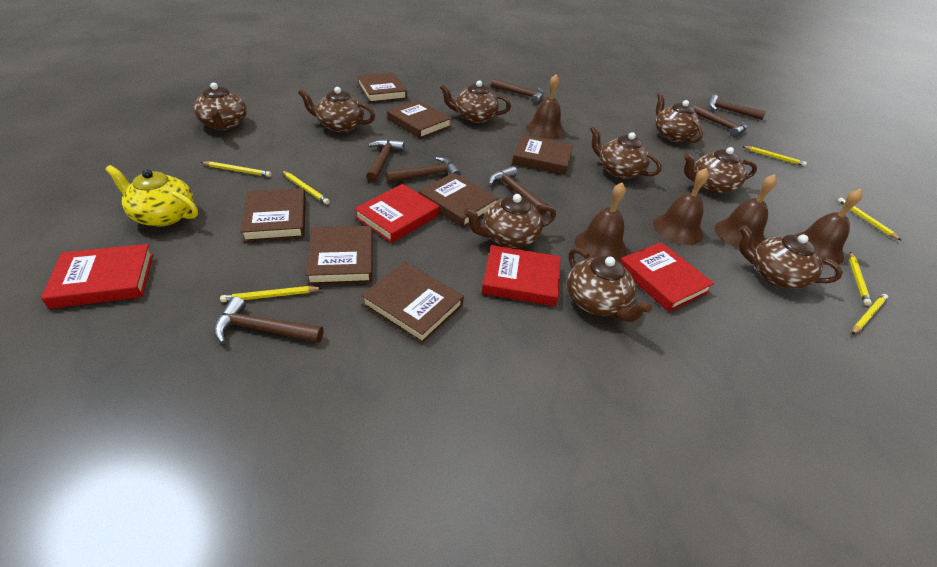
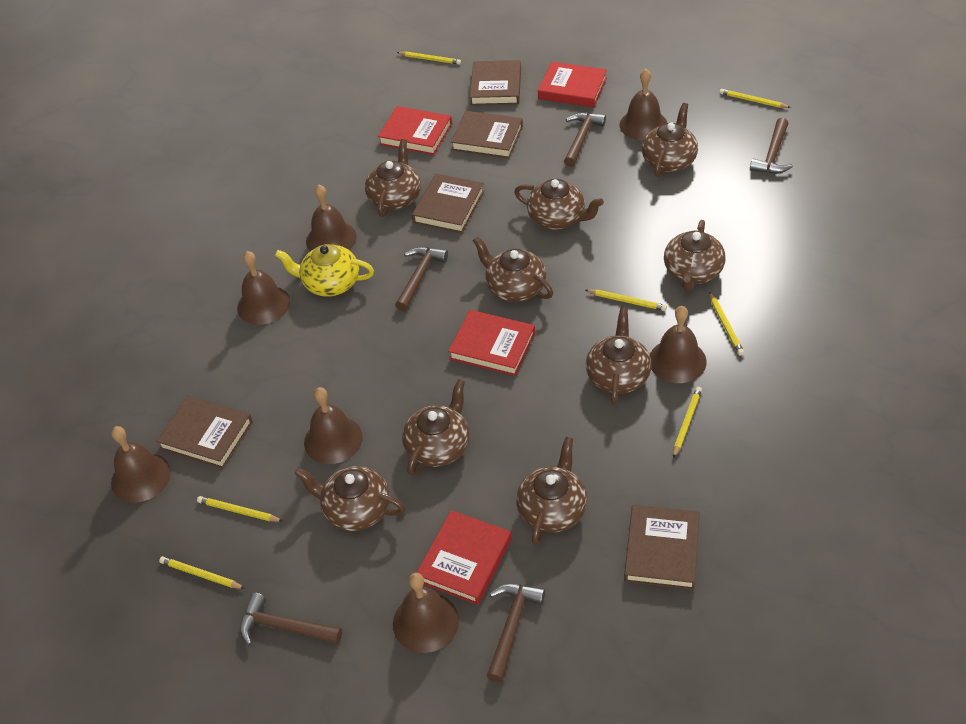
brown bell: [526,74,564,139] [575,182,627,261] [653,168,709,245] [714,174,777,249] [795,189,863,265] = 5 -> [111,426,171,503] [237,251,290,325] [304,387,363,464] [306,184,357,251] [393,573,459,653] [619,69,667,140] [650,306,707,383] = 7
brown book: [240,188,306,242] [306,226,373,285] [357,72,407,103] [361,262,464,344] [387,100,452,139] [418,173,499,228] [512,135,573,175] = 7 -> [156,396,253,469] [412,174,484,233] [451,111,523,158] [470,60,521,106] [624,505,700,590] = 5
brown hammer: [214,297,323,344] [366,139,405,182] [386,157,461,183] [489,166,549,215] [491,79,544,104] [693,105,747,137] [708,95,766,120] = 7 -> [240,593,342,646] [395,247,448,311] [487,584,545,682] [564,112,606,167] [750,118,793,174] = 5

